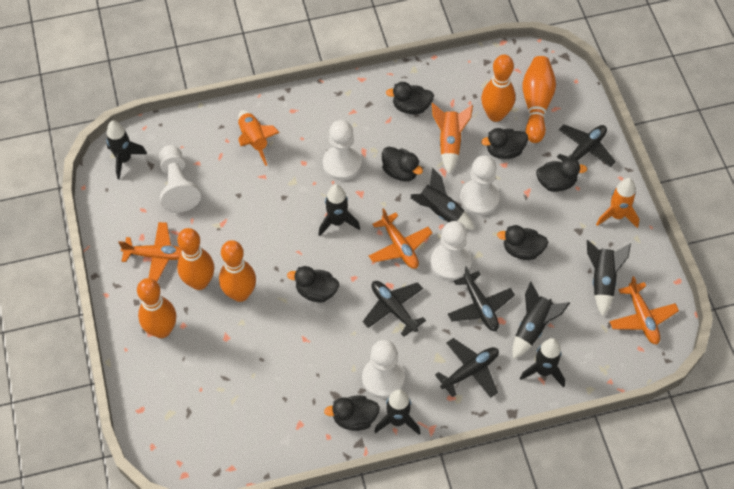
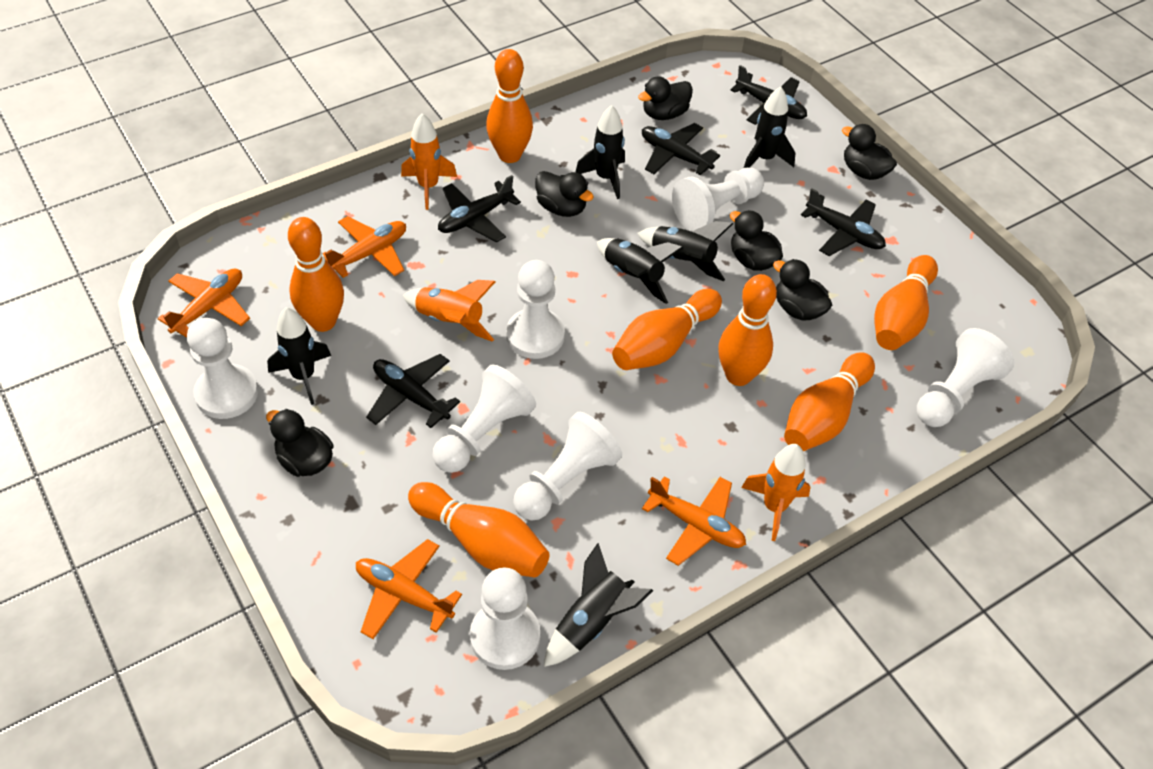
black duck: [287,266,339,302] [324,395,380,431] [382,146,423,181] [386,82,434,115] [481,128,528,159] [497,225,549,260] [536,158,587,192] = 7 -> [266,409,334,477] [535,171,594,217] [638,76,693,120] [730,210,783,271] [773,259,832,320] [842,124,897,180] = 6
black plane: [363,281,426,337] [435,338,499,398] [448,266,515,331] [557,124,616,167] = 4 -> [366,354,460,428] [438,175,521,243] [642,123,720,175] [730,65,807,125] [801,188,886,256] = 5
black rocket: [106,121,147,180] [318,184,360,236] [374,389,420,435] [410,167,475,230] [512,281,570,359] [520,338,565,388] [587,240,631,316] = 7 -> [267,307,331,405] [544,543,653,667] [576,105,625,199] [597,238,683,304] [637,221,733,281] [744,86,796,168] = 6
orange bowling pin: [137,278,176,338] [177,228,214,290] [219,240,256,302] [481,54,515,122] [522,56,556,143] = 5 -> [288,217,344,332] [408,482,550,577] [486,49,533,163] [612,289,722,370] [718,274,777,386] [784,352,875,451] [874,255,938,350] = 7
orange plane: [118,222,182,282] [369,208,432,269] [609,276,679,344] = 3 -> [158,268,250,338] [322,216,406,278] [356,539,462,639] [642,476,746,566] = 4
white pawn: [159,145,201,212] [323,120,362,181] [362,340,405,399] [431,221,472,281] [460,155,500,216] = 5 -> [187,318,258,419] [433,364,536,473] [470,567,540,670] [506,260,565,359] [513,412,622,521] [672,168,764,231] [917,328,1014,427] = 7

